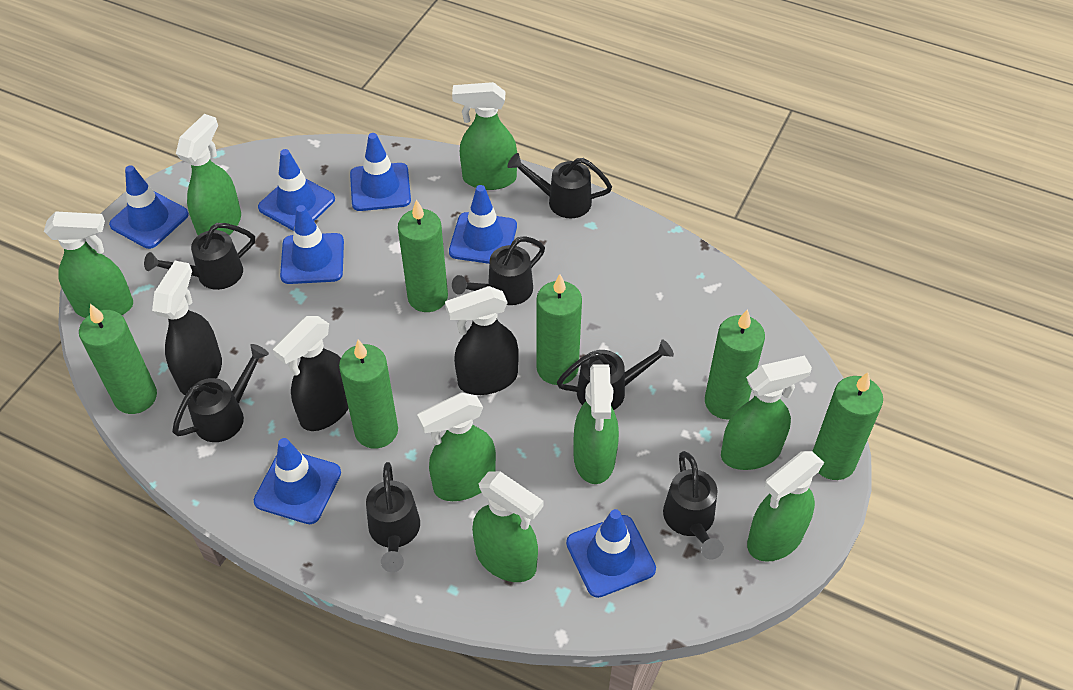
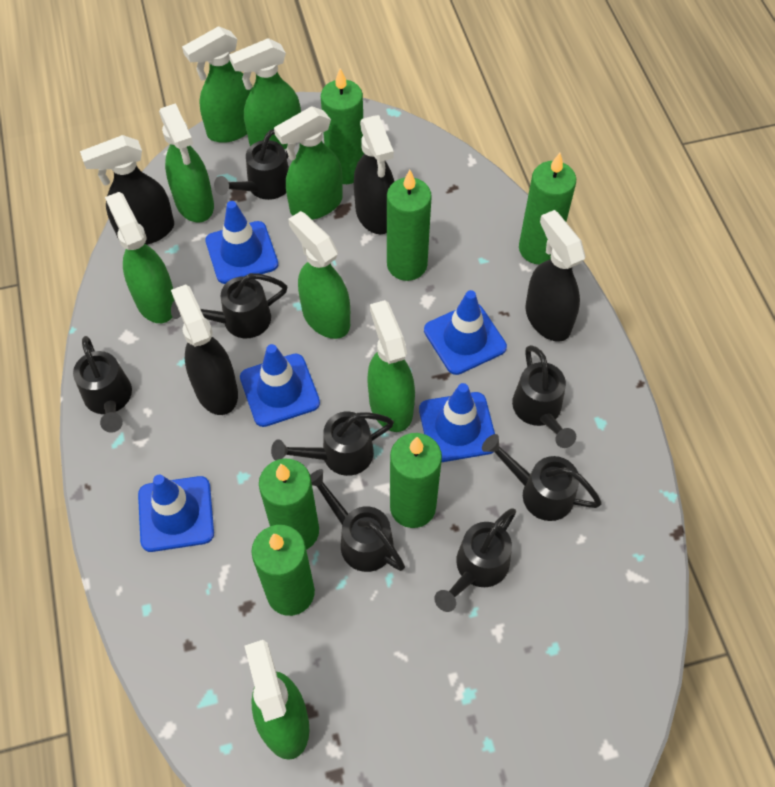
black spray bottle: [152,261,222,395] [273,316,349,431] [445,286,519,395] = 3 -> [80,135,174,245] [171,284,238,415] [354,115,395,234] [525,210,585,342] = 4
black watering can: [144,223,255,290] [172,344,269,442] [366,462,420,572] [452,236,545,305] [507,153,612,218] [557,340,674,410] [663,451,723,559] = 7 -> [73,336,132,433] [171,273,287,338] [214,129,289,200] [271,411,394,476] [310,469,405,572] [434,508,516,612] [482,434,602,521] [512,345,576,448] = 8
blue traffic cone: [109,165,189,249] [254,438,341,524] [258,149,335,231] [280,205,344,284] [350,133,411,211] [449,185,517,264] [566,509,656,598] = 7 -> [138,475,214,552] [205,201,278,284] [240,344,320,427] [419,383,495,462] [424,290,507,375] = 5

